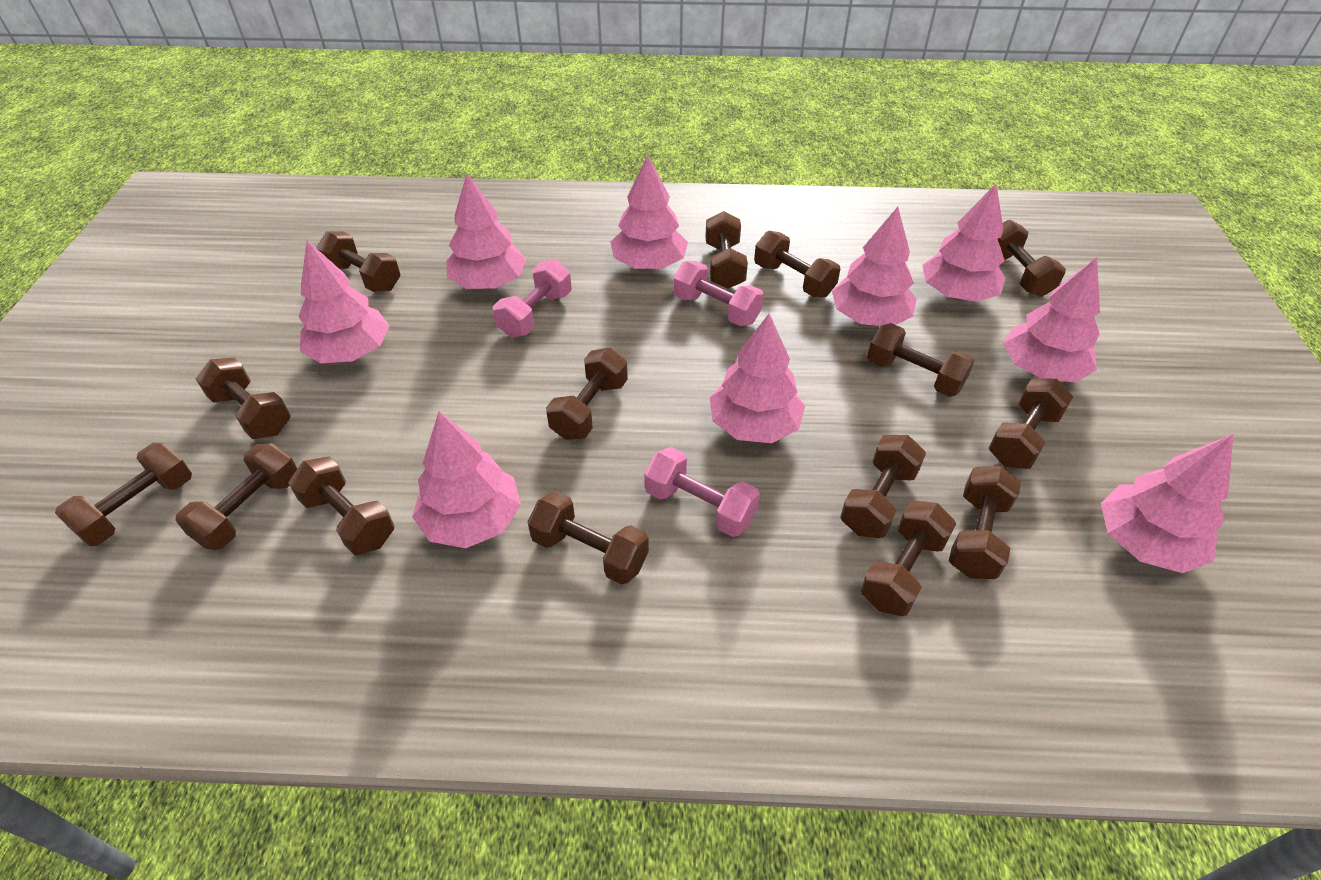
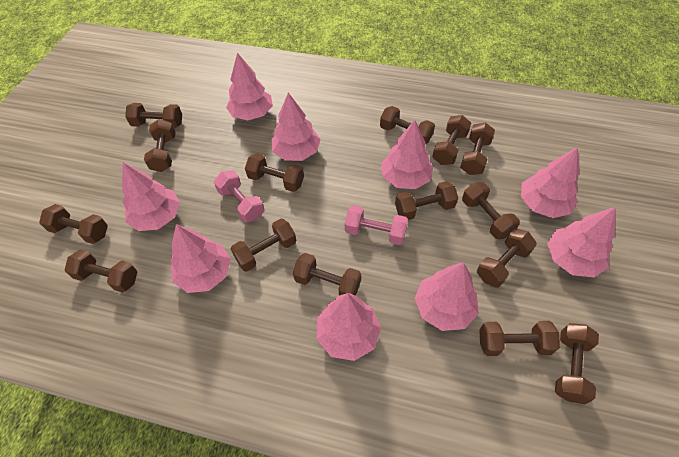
pink dumbbell: [493,259,572,337] [644,447,760,537] [673,261,764,326] = 3 -> [214,170,265,222] [345,205,408,245] = 2

